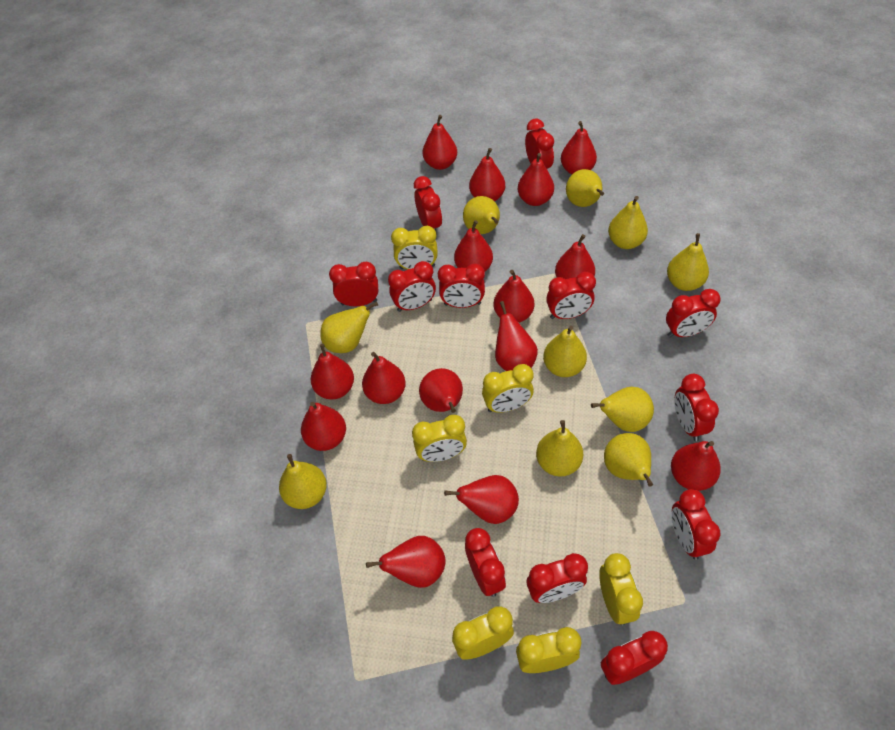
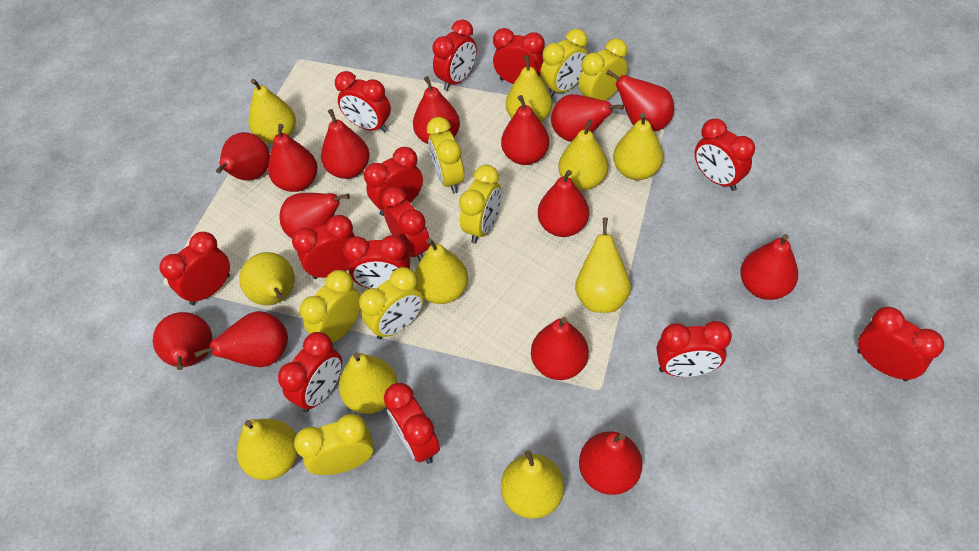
red clock: [329,262,378,306] [388,261,436,312] [414,176,442,235] [438,264,485,308] [465,528,506,597] [525,118,554,169] [527,553,588,603] [546,272,596,319] [601,631,668,685] [666,289,721,337] [672,489,721,560] [674,374,719,441] = 12 -> [159,232,230,305] [278,332,342,412] [292,215,355,279] [335,71,391,132] [343,235,410,289] [364,147,423,216] [381,187,431,261] [384,383,440,464] [432,19,477,91] [493,28,545,84] [656,321,732,377] [695,119,755,191] [857,307,944,381] = 13
red pear: [301,402,346,451] [311,344,354,399] [362,352,406,404] [366,536,446,588] [419,368,463,413] [423,115,457,170] [444,475,519,524] [454,220,493,271] [469,148,505,202] [494,270,534,323] [495,301,538,371] [518,153,554,206] [555,234,595,279] [561,121,597,174] [671,441,721,491] = 15 -> [153,312,212,370] [194,311,288,367] [216,132,270,181] [268,124,317,192] [279,193,350,238] [321,109,370,179] [413,76,460,144] [501,95,549,165] [531,317,589,380] [538,170,589,237] [551,94,624,142] [579,431,643,495] [606,70,674,131] [740,234,798,300] = 14
yellow clock: [391,226,438,269] [412,415,467,462] [452,606,514,660] [482,364,534,413] [516,627,581,673] [599,553,643,625] = 6 -> [294,414,374,475] [300,270,361,343] [359,267,424,339] [427,117,464,194] [459,165,502,244] [540,29,588,97] [578,38,628,101] = 7

